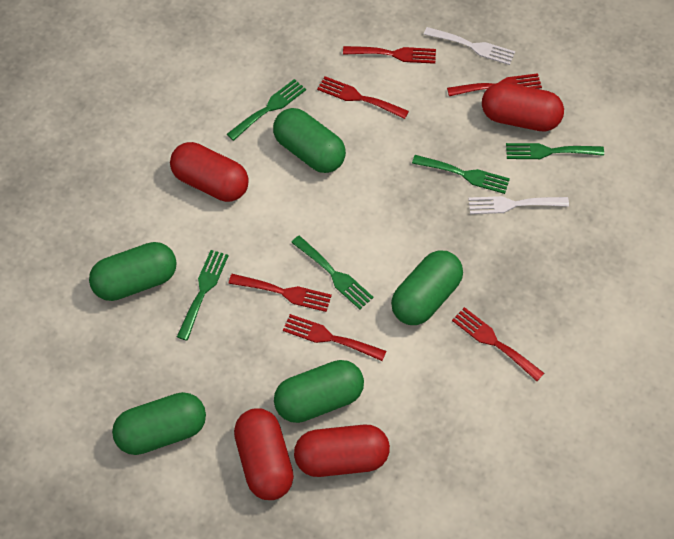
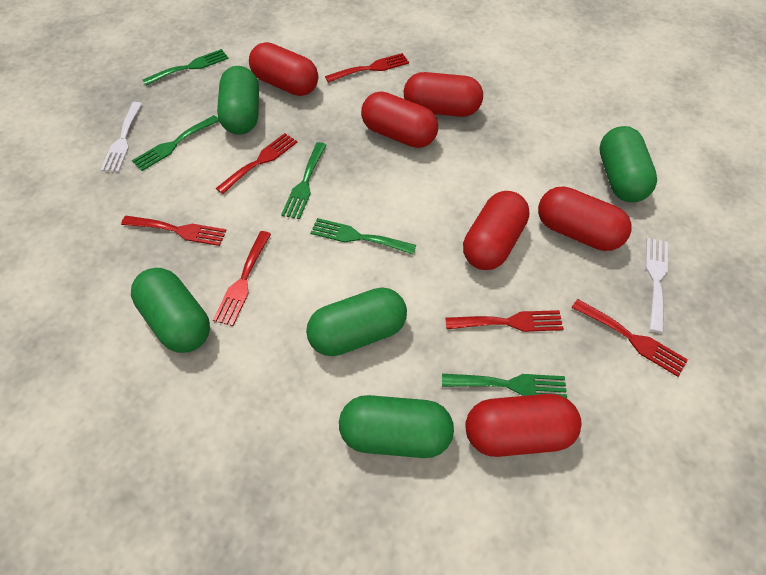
red capsule: [170,142,249,202] [234,408,294,500] [294,424,390,477] [482,82,564,132] = 4 -> [249,42,318,96] [361,91,438,148] [404,72,483,117] [463,191,530,270] [465,394,581,457] [538,186,632,251] = 6

